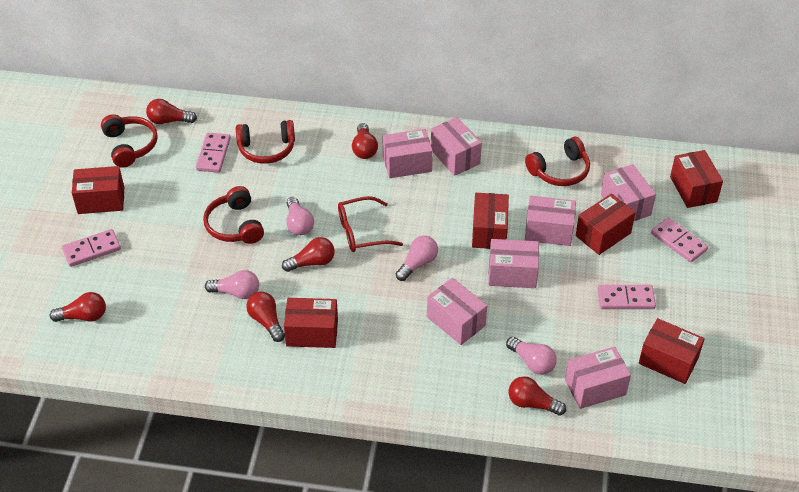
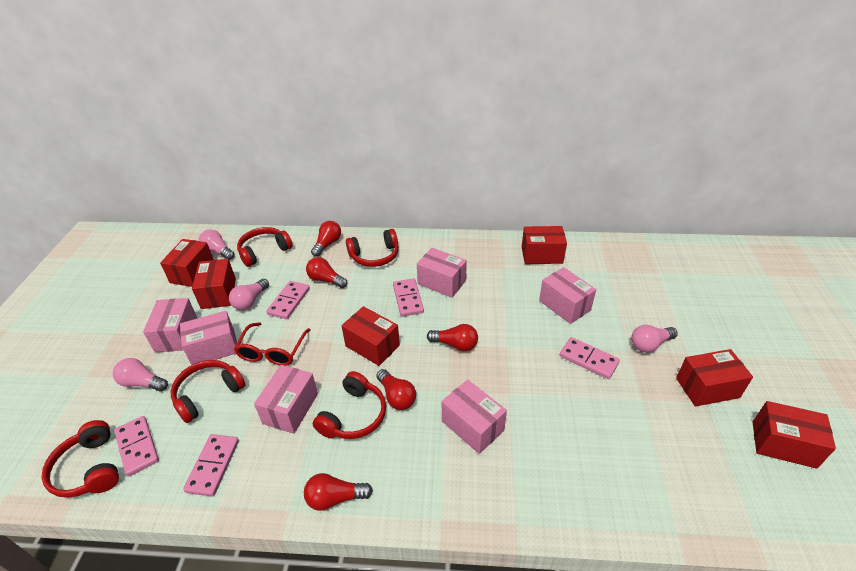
pink box: [383,129,433,178] [427,278,487,345] [431,117,482,176] [488,239,539,288] [525,196,576,246] [565,347,631,409] [601,164,656,221] = 7 -> [143,298,197,352] [180,311,237,365] [254,365,318,434] [417,248,467,298] [442,380,507,454] [539,267,596,324] = 6
pink domino: [62,229,121,267] [196,133,231,173] [598,285,656,309] [651,218,708,263] = 4 -> [114,416,159,476] [183,434,239,497] [266,281,310,319] [393,278,424,317] [559,337,620,379] = 5
red headphones: [101,114,158,167] [203,186,264,244] [236,120,295,164] [525,137,590,186] = 4 -> [42,420,119,498] [171,360,245,423] [237,227,293,267] [313,371,386,439] [346,229,399,267] = 5
red light bulb: [50,292,106,322] [146,99,197,124] [246,292,285,342] [282,237,335,272] [352,123,378,159] [509,376,566,416] = 6 -> [304,473,373,511] [306,257,348,288] [311,221,341,257] [376,369,416,410] [427,324,478,351] = 5

